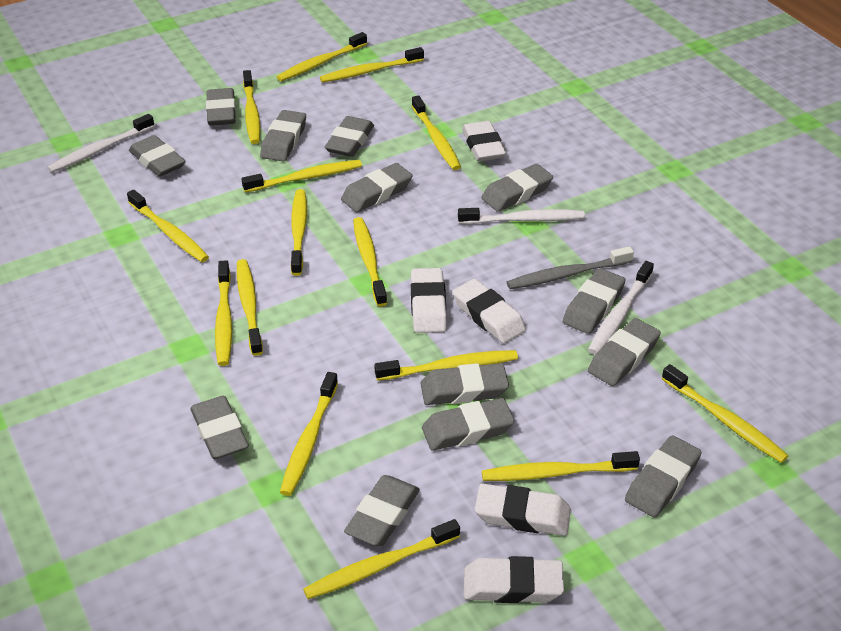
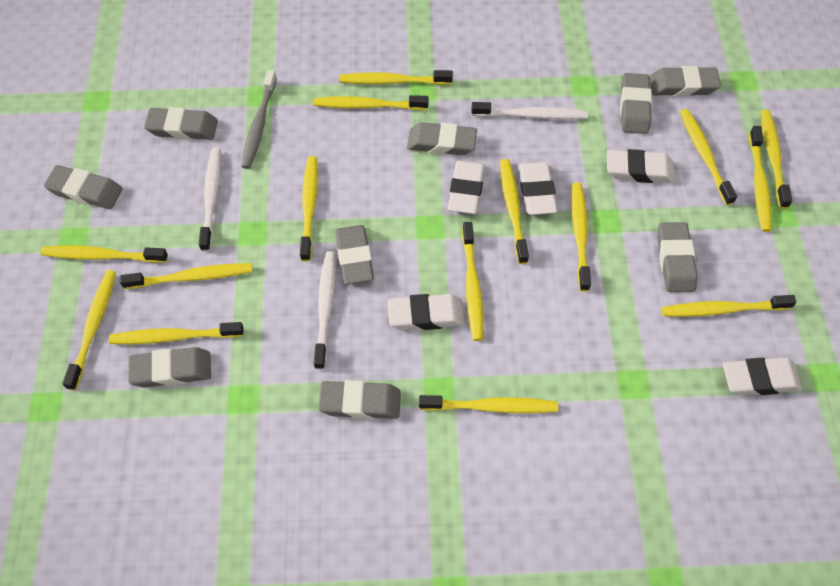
grey eraser: [129,135,186,177] [190,396,249,459] [206,88,236,126] [260,110,306,161] [325,116,374,157] [341,163,412,212] [344,475,420,546] [421,363,509,405] [422,398,514,451] [481,164,553,212] [563,268,626,334] [588,318,661,386] [625,435,702,517] = 13 -> [44,165,122,209] [128,347,211,388] [144,107,218,140] [319,380,401,419] [335,225,374,284] [407,122,477,155] [620,73,652,134] [650,66,721,96] [657,222,698,292] = 9

